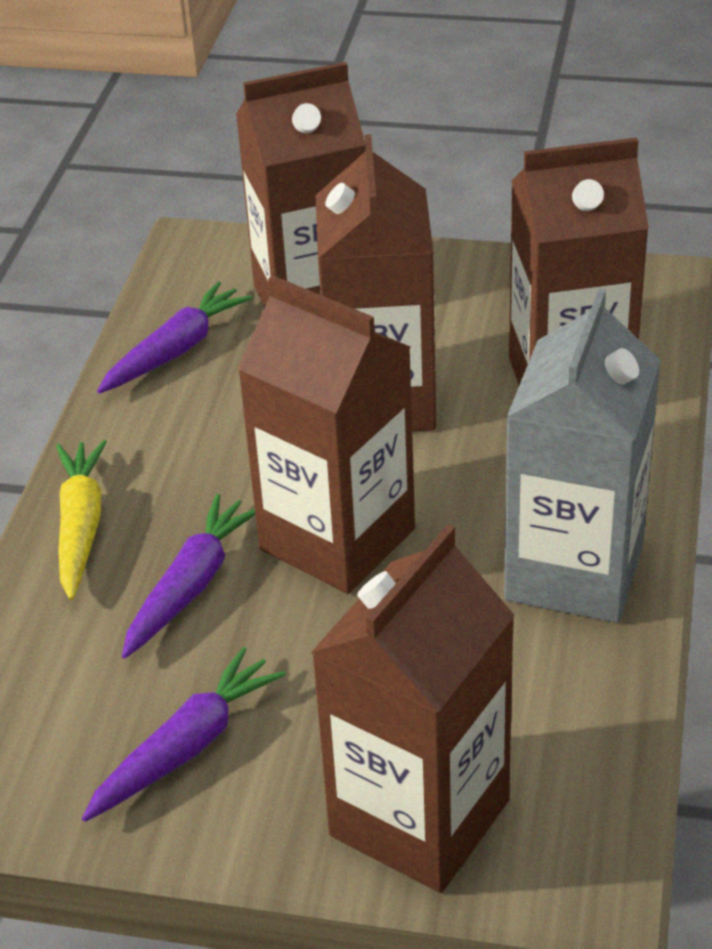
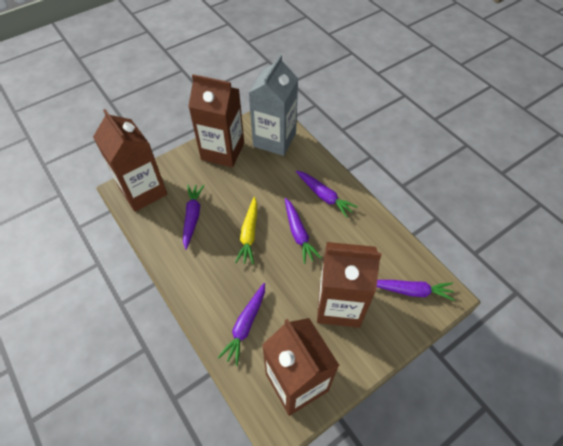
brown carton: [236,62,365,307] [237,275,415,594] [311,524,515,893] [316,134,436,431] [509,138,649,385] = 5 -> [93,109,167,212] [188,74,244,167] [262,318,339,416] [317,242,382,328] = 4
purple carrot: [82,647,286,822] [97,281,252,394] [122,494,255,659] = 3 -> [183,185,204,250] [218,283,265,366] [285,198,321,264] [296,170,357,218] [377,280,455,301] = 5

